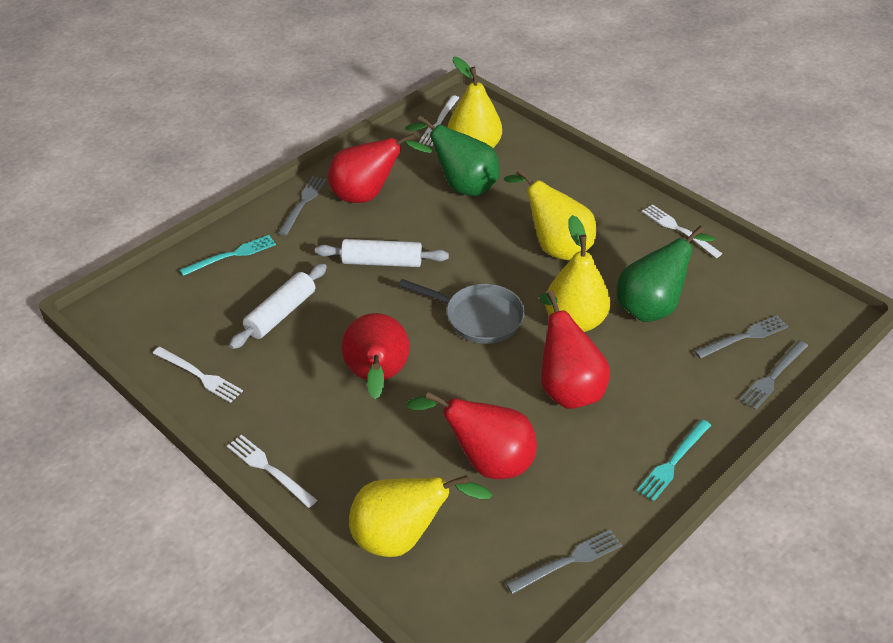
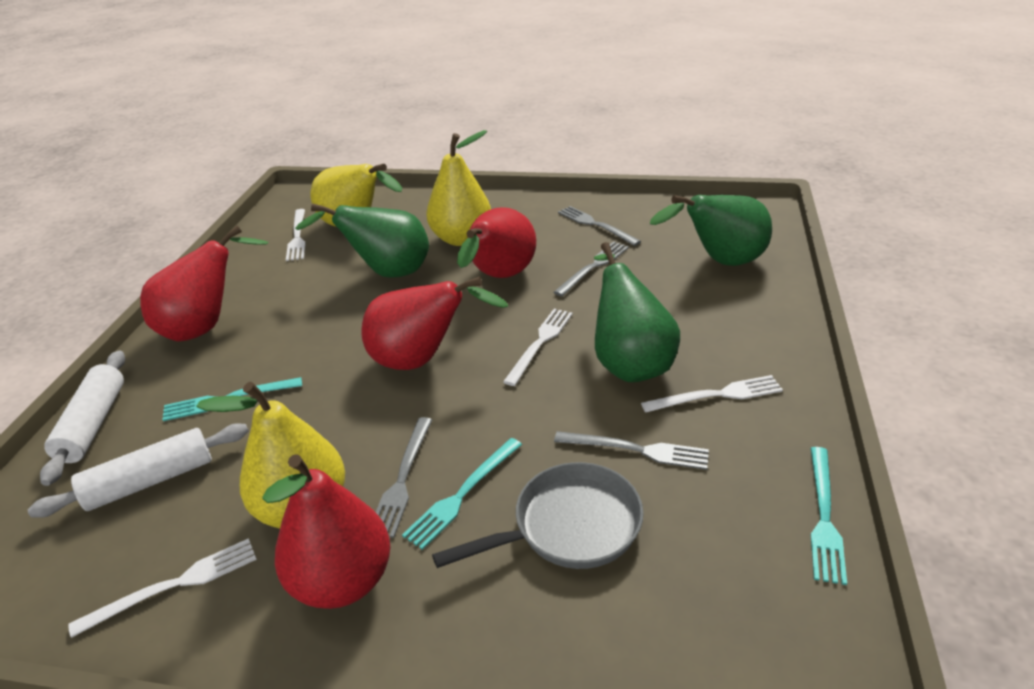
green pear: [405,115,500,196] [617,226,715,322] = 2 -> [295,203,429,278] [594,242,680,382] [650,195,772,266] = 3
turquoise fork: [180,235,276,276] [637,419,711,501] = 2 -> [162,377,302,421] [402,438,522,550] [810,447,847,585] = 3
yellow pear: [349,475,492,557] [448,57,502,148] [504,168,596,260] [545,215,610,332] = 4 -> [196,382,345,528] [310,164,402,227] [426,130,491,246] = 3

